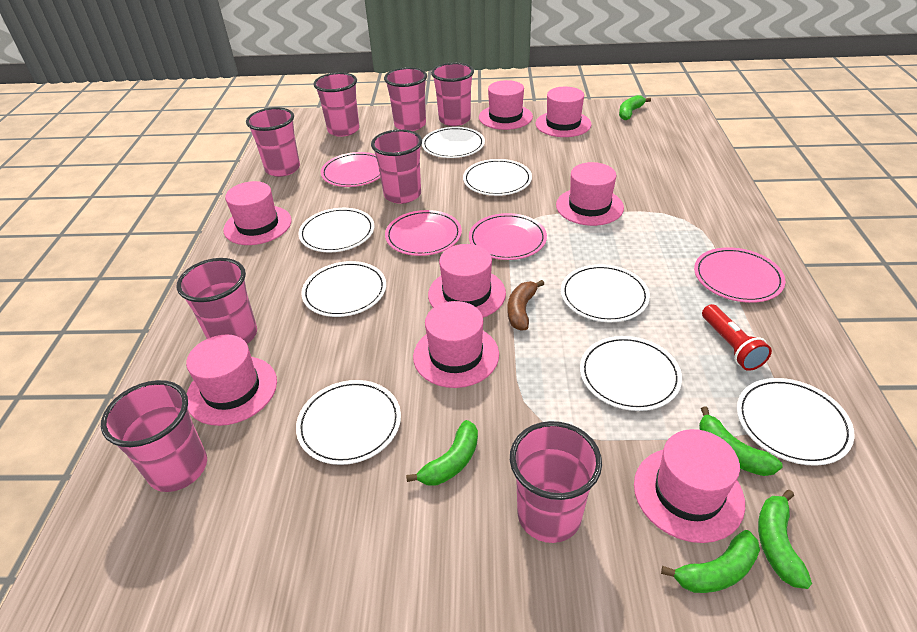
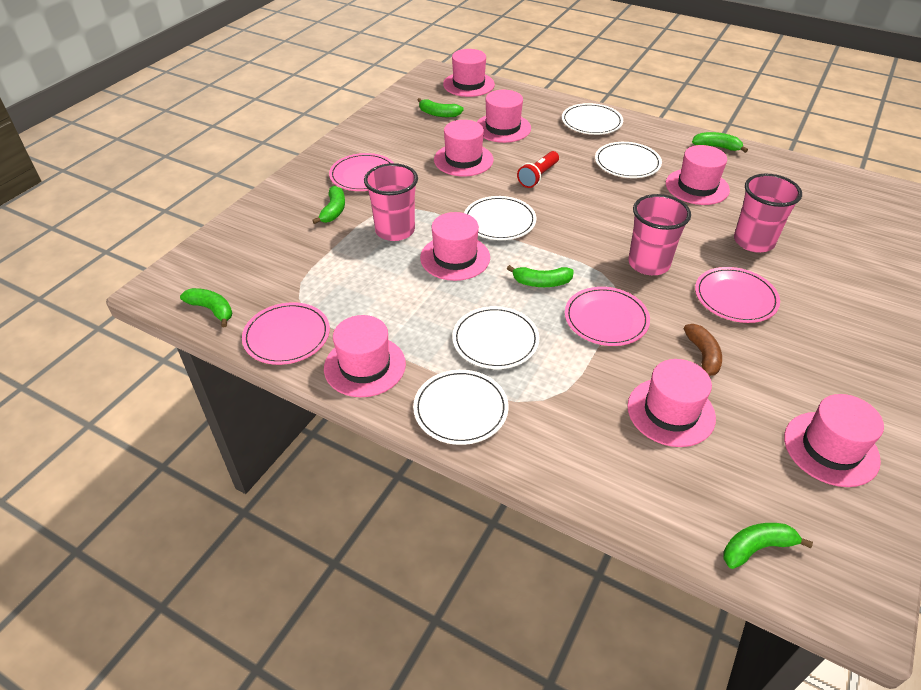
green banana: [406,420,478,486] [619,95,651,120] [661,530,760,593] [699,406,783,476] [758,490,812,589] = 5 -> [180,288,232,328] [312,186,345,224] [417,98,464,117] [507,265,574,287] [692,132,748,153] [723,523,813,569] = 6
pink cup: [101,380,207,492] [177,258,257,344] [246,107,300,177] [313,72,359,137] [371,129,422,204] [384,67,427,131] [431,63,474,126] [510,421,602,543] = 8 -> [364,163,418,241] [628,194,691,275] [734,174,802,253] = 3
white plate: [296,380,401,465] [298,208,374,252] [301,261,386,317] [422,127,485,158] [463,159,532,196] [561,264,650,322] [580,336,682,411] [737,378,855,466] = 8 -> [413,370,509,445] [452,306,539,369] [464,196,536,240] [562,103,623,135] [595,142,662,178] = 5

